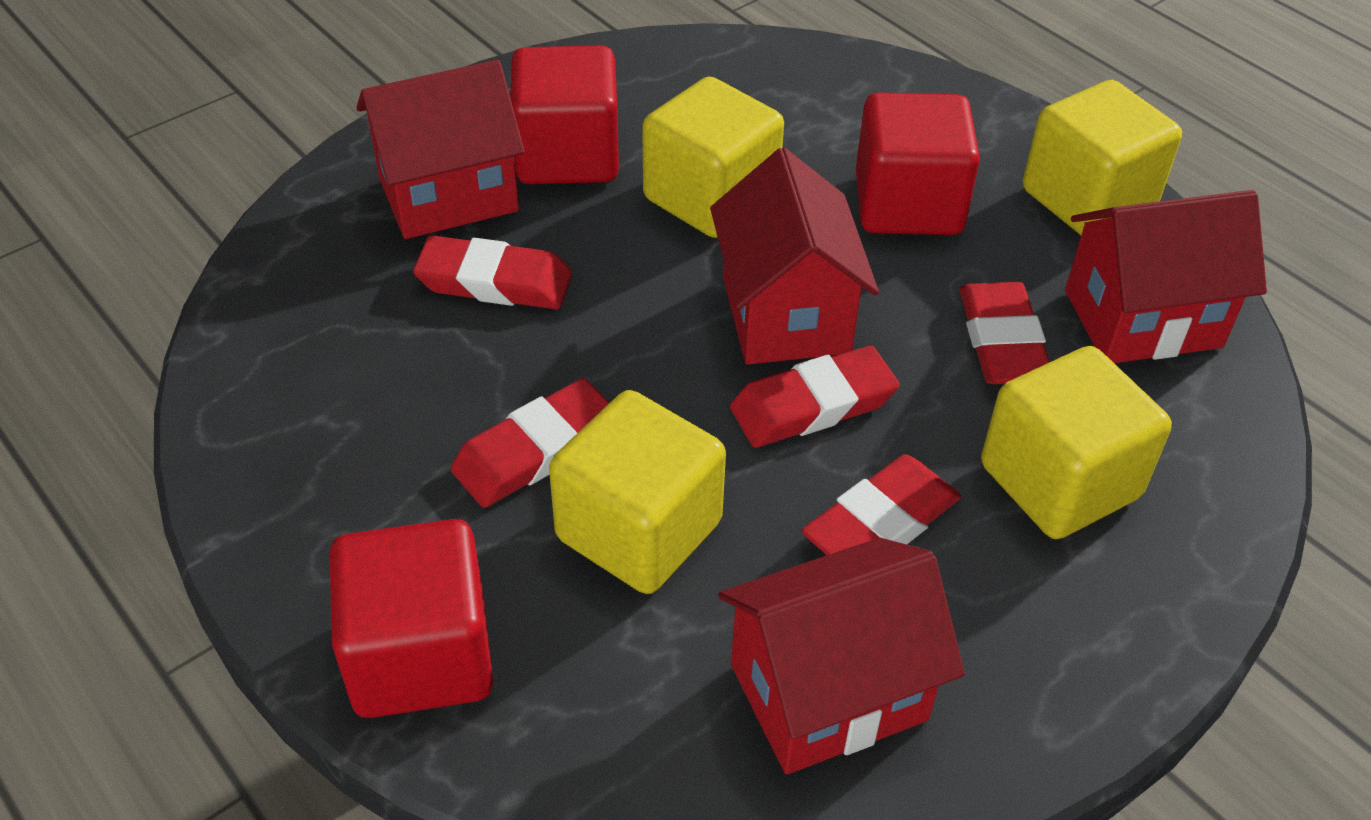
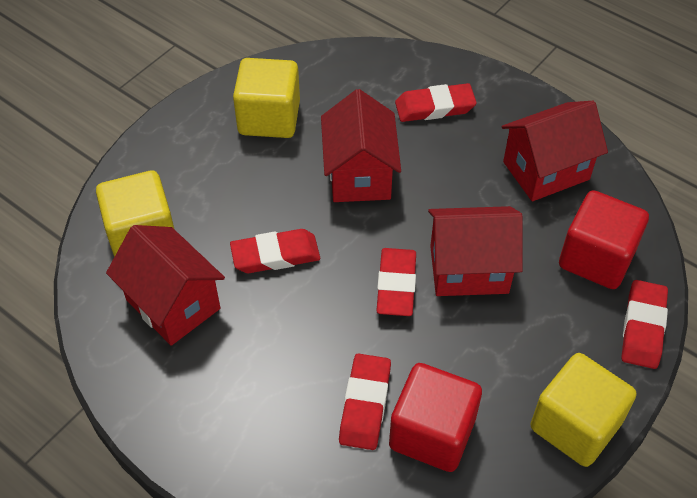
red cube: [329,519,493,718] [510,45,619,184] [856,92,980,235] = 3 -> [389,363,482,472] [559,190,649,289] = 2
yellow cube: [549,390,726,594] [642,77,784,238] [981,346,1172,539] [1023,80,1182,235] = 4 -> [96,170,174,257] [233,58,300,138] [530,353,636,467] = 3

